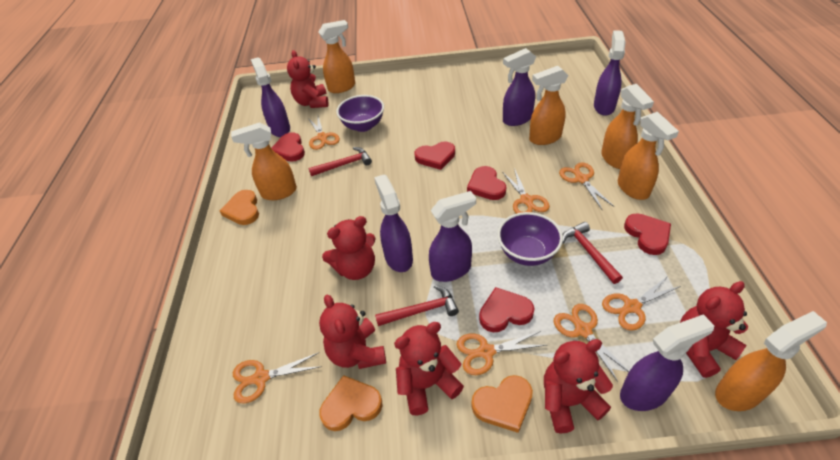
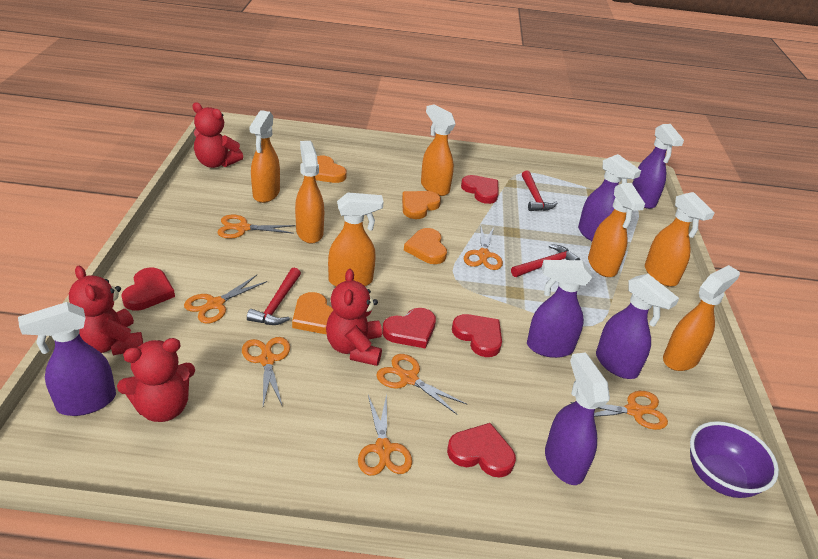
orange heart: [220,190,259,225] [319,375,383,431] [471,375,533,433] = 3 -> [292,292,333,334] [315,156,347,183] [402,191,441,219] [404,228,447,264] = 4
orange spray bottle: [231,122,297,200] [318,20,355,93] [529,66,568,145] [601,84,654,169] [617,112,679,200] [715,311,827,411] = 6 -> [249,110,280,203] [295,141,324,243] [328,192,384,286] [421,104,456,196] [588,183,645,277] [645,192,715,287] [663,265,740,371] = 7
purple bowl: [336,95,384,132] [497,212,563,266] = 2 -> [690,421,779,498] = 1
red teddy bear: [287,50,328,108] [319,295,386,369] [322,216,376,280] [394,322,464,416] [544,339,613,433] [680,281,748,378] = 6 -> [69,266,143,355] [117,338,195,422] [192,102,243,168] [326,269,382,366] = 4

